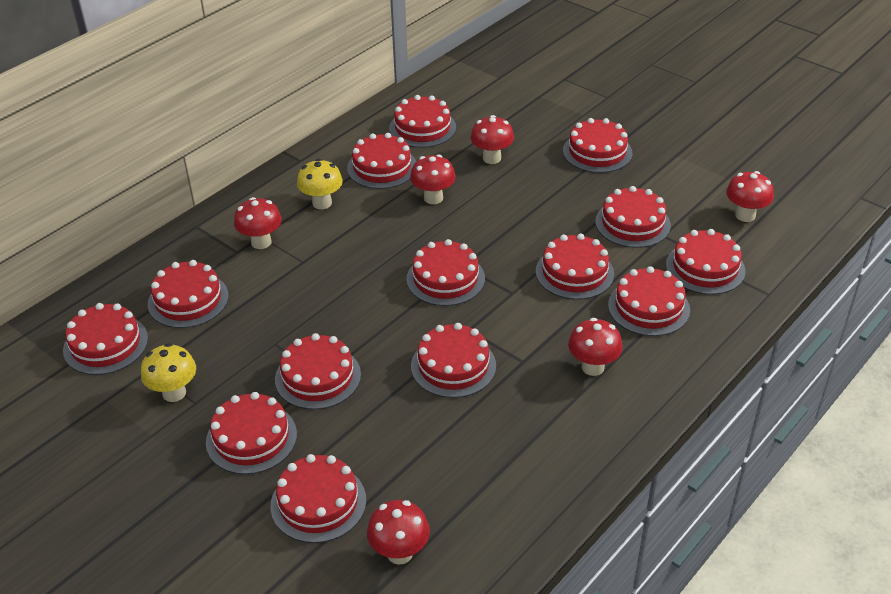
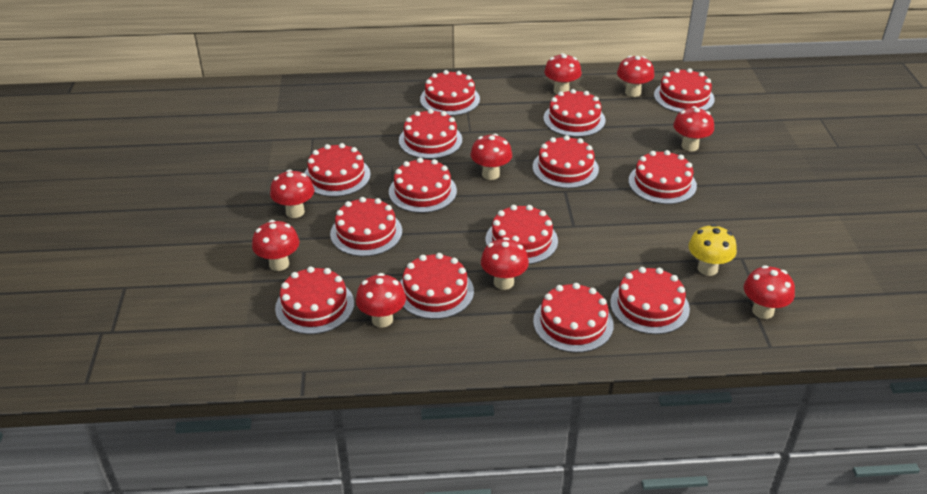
red mushroom: [234,197,282,249] [367,500,430,565] [410,154,456,204] [471,115,514,164] [568,318,623,376] [726,171,774,222] = 6 -> [252,220,300,271] [270,169,314,218] [356,273,406,328] [470,134,512,180] [481,237,529,290] [544,53,582,94] [617,56,655,97] [673,106,714,151] [744,265,795,319] = 9
yellow mushroom: [141,343,196,402] [297,159,343,209] = 2 -> [688,224,737,276] = 1

